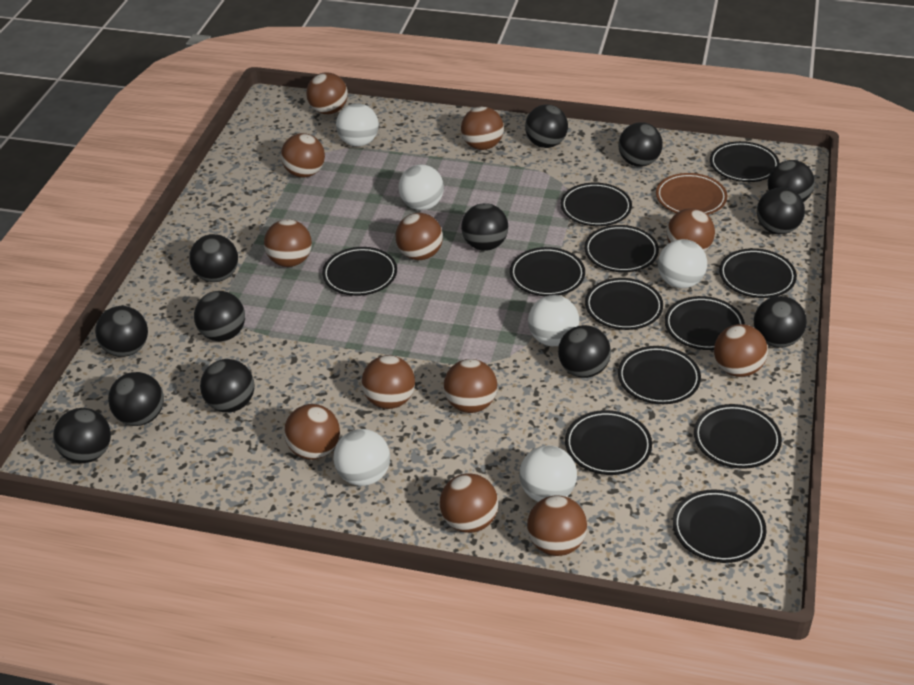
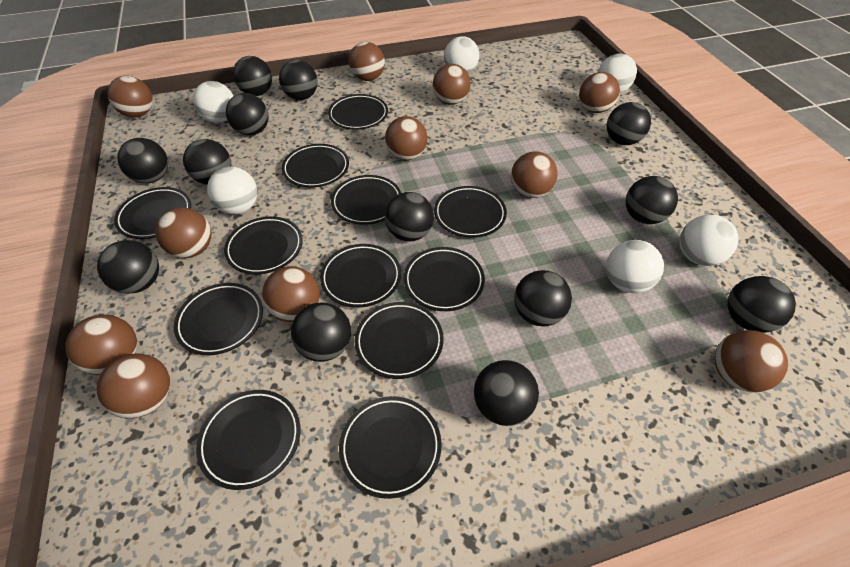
brown ball: [264,219,312,267] [281,133,325,178] [284,404,340,460] [306,72,348,114] [362,355,415,409] [396,213,443,260] [440,473,498,533] [444,359,498,413] [461,107,504,150] [527,496,587,556] [667,208,715,252] [714,324,768,377] = 12 -> [65,315,137,375] [97,353,170,418] [108,76,153,117] [155,207,211,258] [262,266,320,322] [349,42,385,81] [385,116,427,160] [433,64,471,105] [511,151,557,198] [579,72,620,113] [715,330,788,392] = 11
brown plate: [656,173,727,215] = 1 -> none = 0

